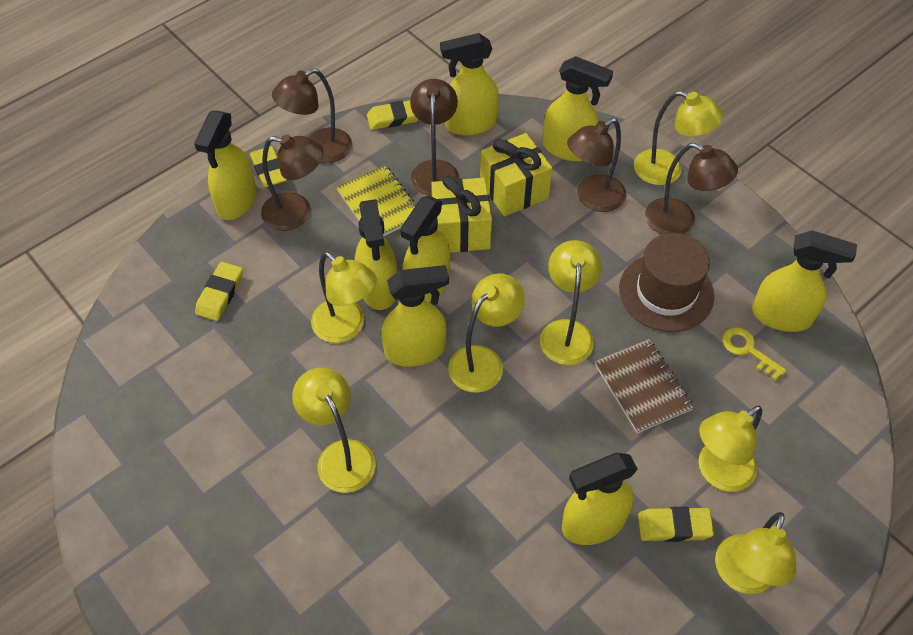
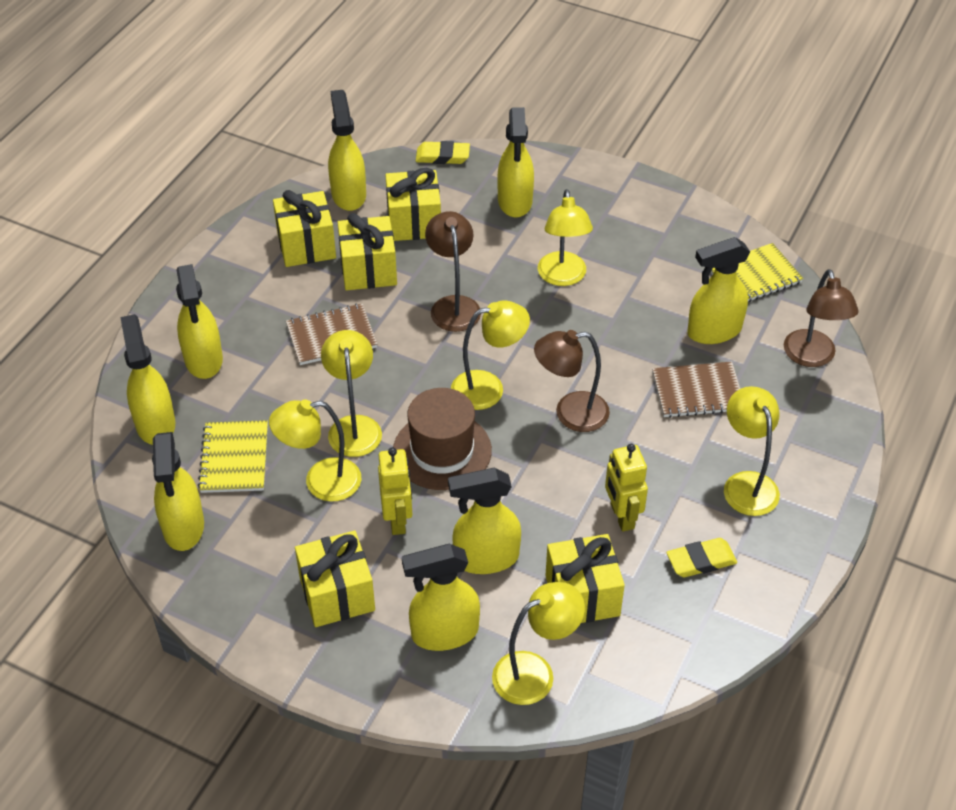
brown lamp: [261,134,324,231] [272,68,352,163] [410,79,459,196] [567,118,626,212] [645,143,738,235] = 5 -> [425,211,481,332] [534,330,610,432] [784,269,858,367] = 3
brown notebook: [595,339,694,433] = 1 -> [286,304,377,365] [652,362,740,418] = 2
yellow eraser: [195,262,243,321] [250,146,287,188] [367,100,419,130] [638,507,714,542] = 4 -> [416,141,470,164] [666,538,737,577] = 2
yellow gift: [431,175,492,253] [480,133,552,217] = 2 -> [273,190,336,267] [295,531,375,627] [338,213,397,291] [386,168,441,241] [545,534,625,623] = 5
yellow key: [722,327,787,381] = 1 -> none = 0
yellow lamp: [292,367,376,493] [311,252,377,343] [448,273,525,393] [540,240,602,365] [634,91,723,185] [699,406,762,492] [715,512,796,594] = 7 -> [269,399,361,502] [321,330,382,457] [451,300,530,410] [492,582,585,705] [538,189,593,286] [724,386,780,516] = 6
yellow notebook: [336,165,416,236] = 1 -> [198,420,268,493] [710,243,804,302] = 2
yellow robot: none = 0 -> [378,447,412,535] [605,444,648,532] = 2

